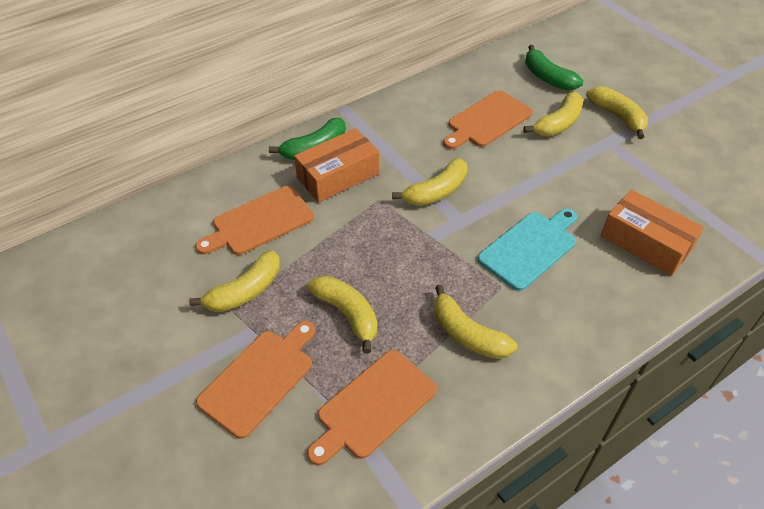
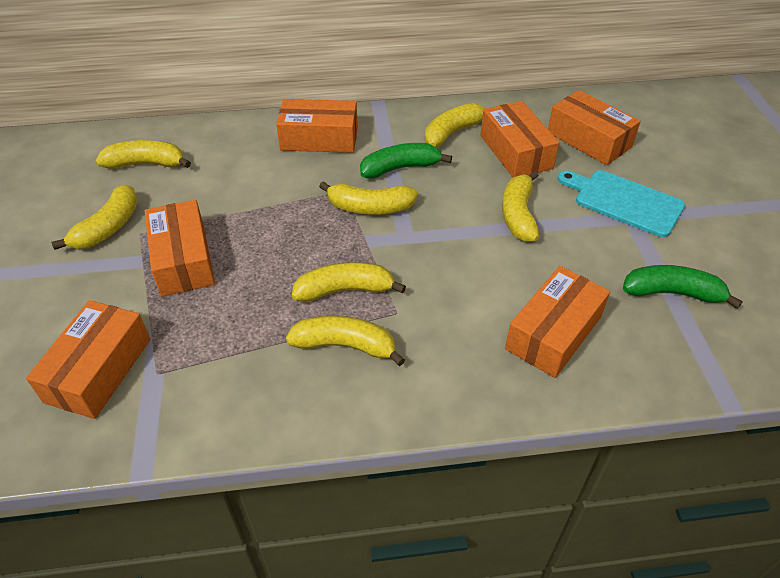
orange box: [294,128,379,203] [601,189,704,276] = 2 -> [26,300,150,419] [145,200,215,296] [276,99,358,153] [480,101,559,177] [505,266,610,378] [548,90,641,165] = 6
orange cutting board: [195,186,314,255] [196,321,316,439] [307,350,437,466] [443,90,533,149] = 4 -> none = 0
yellow banana: [189,250,280,312] [307,275,378,354] [392,158,468,206] [434,284,517,359] [523,92,583,136] [586,86,648,139] = 6 -> [52,184,138,250] [96,140,191,169] [286,315,405,366] [292,262,406,302] [319,181,418,215] [425,103,485,147] [502,171,539,242] = 7

